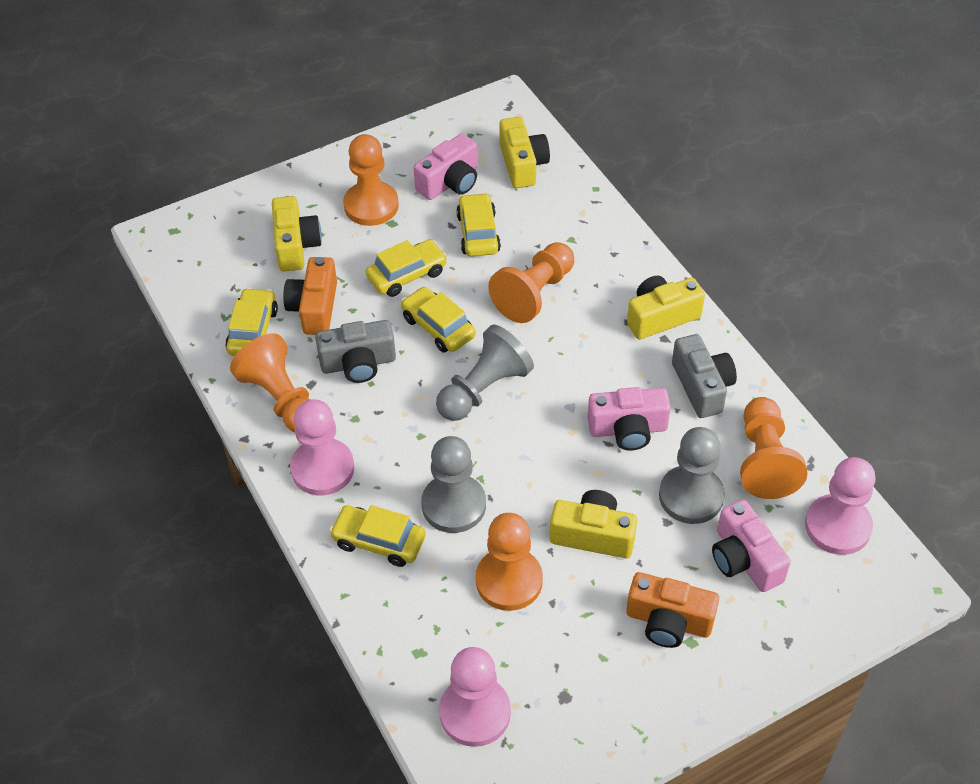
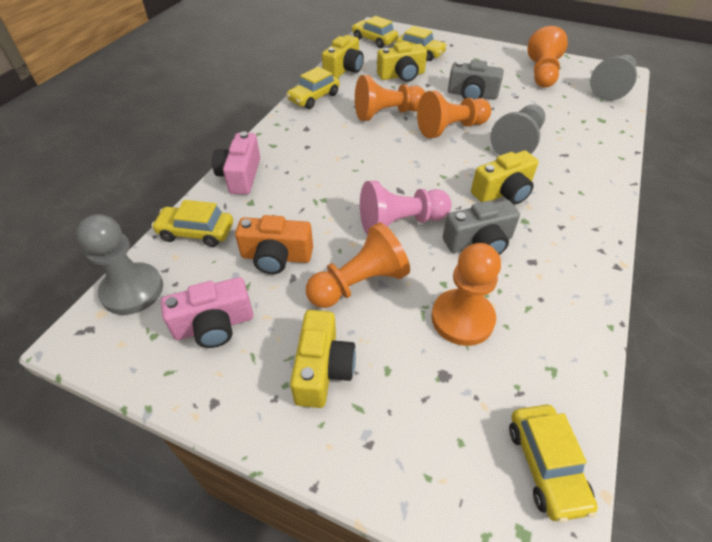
orange camera: [283,257,337,335] [626,572,719,648] = 2 -> [235,215,313,274] = 1
pink camera: [414,133,478,200] [587,387,671,450] [712,500,791,592] = 3 -> [161,277,253,348] [212,131,260,194] = 2
pink pawn: [290,399,354,495] [439,647,511,747] [805,457,876,555] = 3 -> [360,181,451,235] = 1

